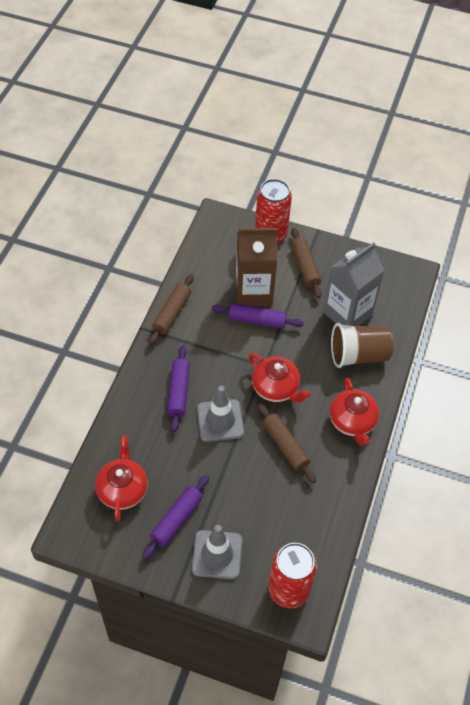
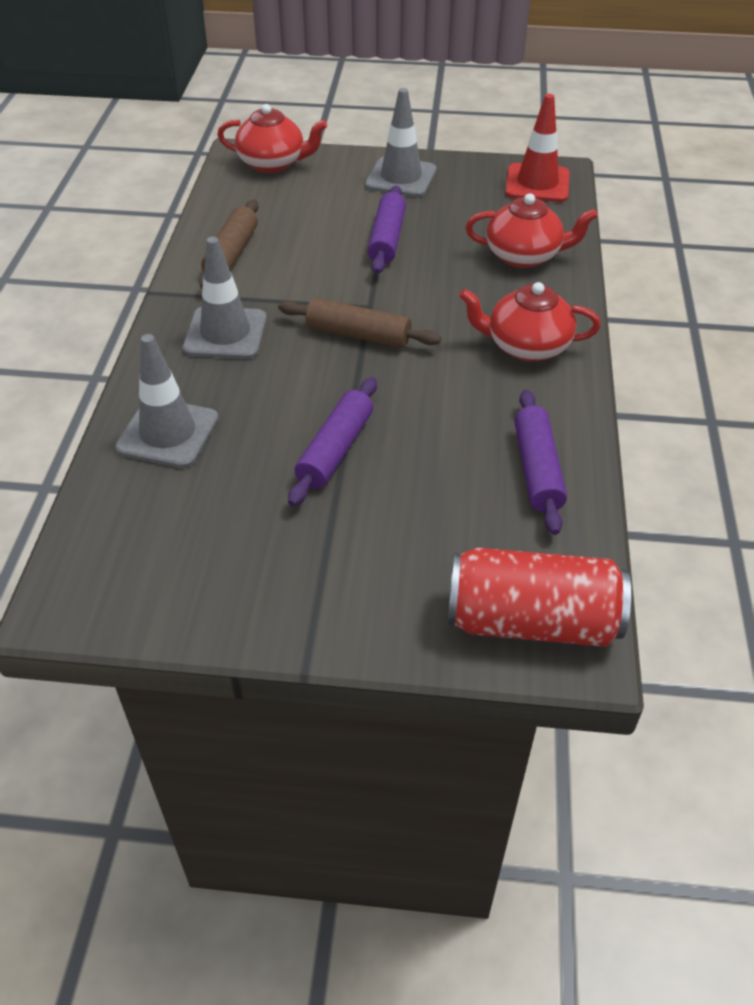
brown carton: [236,228,278,306] = 1 -> none = 0
brown cup: [331,323,394,368] = 1 -> none = 0
brown rolling pin: [149,274,194,345] [257,403,316,483] [291,228,322,299] = 3 -> [199,200,259,289] [278,298,441,348] = 2
grey carton: [323,242,385,326] = 1 -> none = 0
grey traffic cone: [192,525,242,579] [197,386,244,442] = 2 -> [115,334,219,468] [183,237,267,359] [365,88,437,197] = 3
red can: [255,179,292,243] [269,543,317,608] = 2 -> [448,548,631,647] = 1
red traffic cone: none = 0 -> [505,94,570,202] = 1

